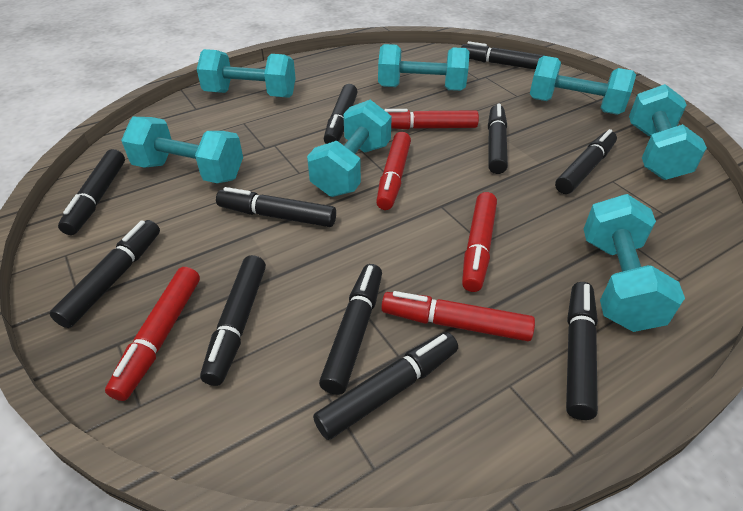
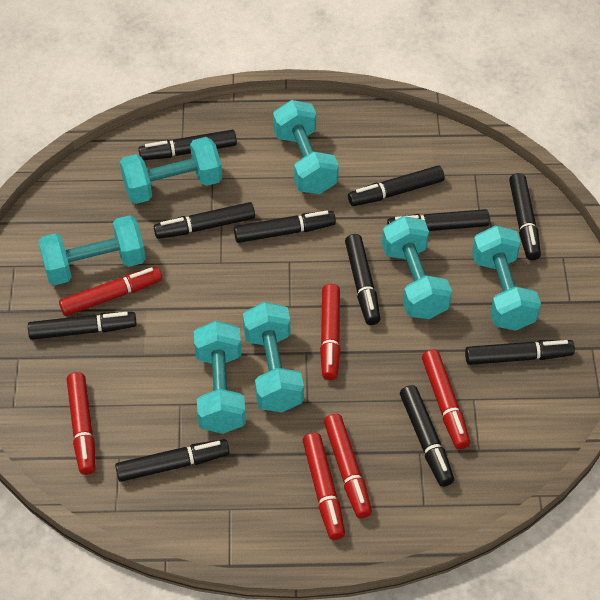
red marker: [105,267,200,401] [376,132,411,210] [381,291,535,341] [384,109,479,129] [462,192,497,292] = 5 -> [59,267,162,316] [67,372,96,475] [303,433,345,540] [320,284,341,380] [324,414,372,518] [422,350,470,449] = 6

